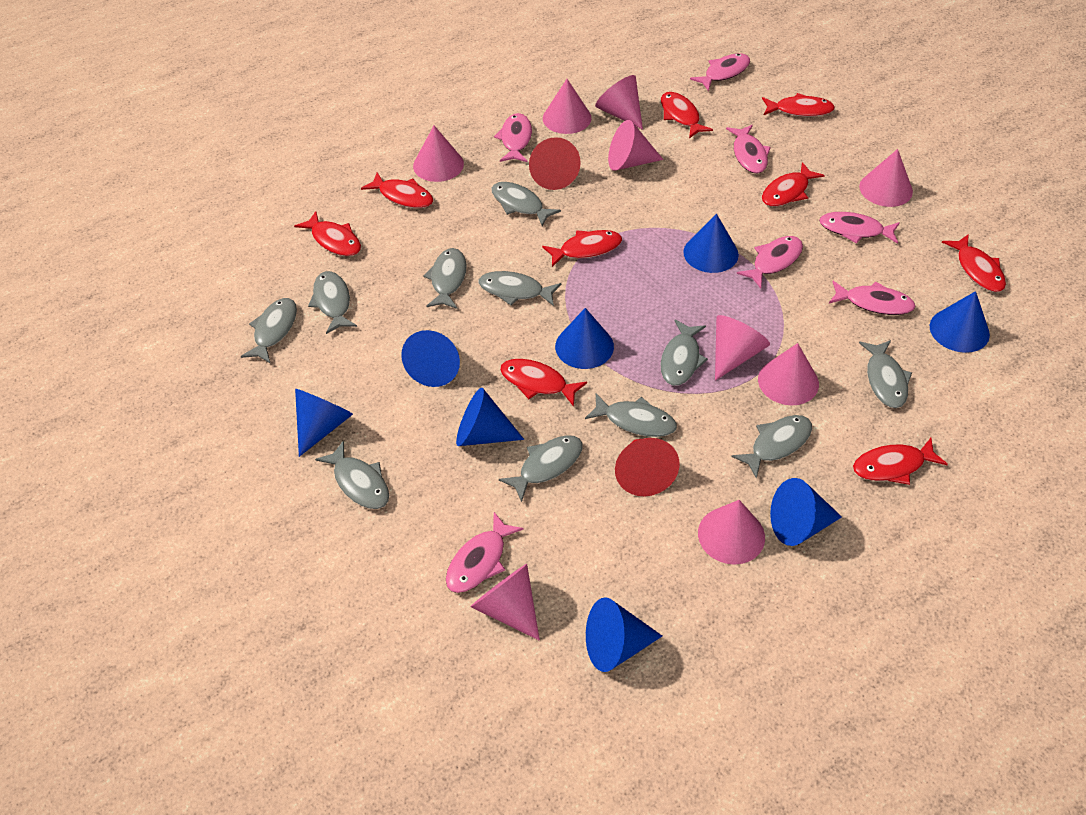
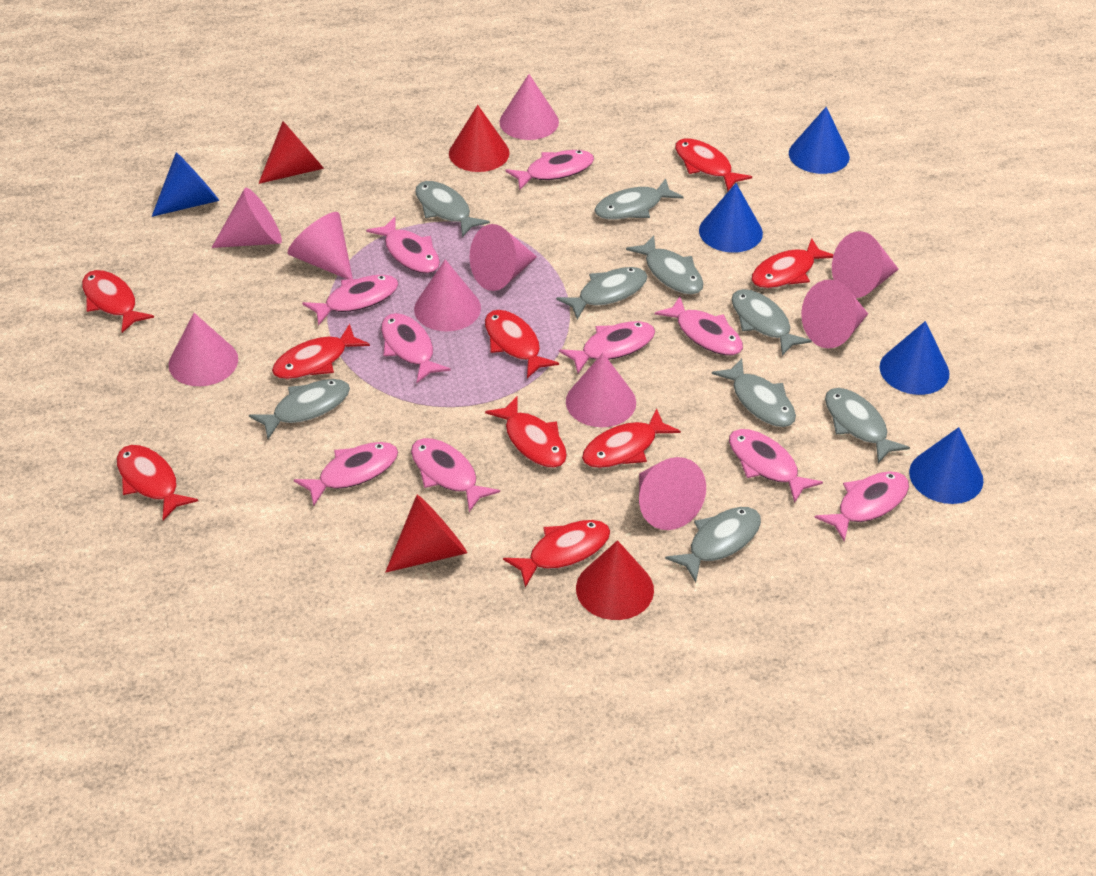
blue cone: [295,389,353,457] [401,330,460,387] [456,388,524,446] [555,308,614,369] [586,597,662,672] [683,214,739,273] [770,478,842,546] [930,291,990,353] = 8 -> [152,152,219,217] [699,183,763,253] [789,107,850,174] [880,321,950,395] [909,427,984,504] = 5
grey fish: [241,298,297,364] [308,271,357,334] [315,440,389,509] [423,248,467,309] [479,271,561,306] [491,182,561,227] [499,435,583,502] [585,394,677,437] [661,320,708,386] [731,415,812,479] [859,340,912,408] = 11 -> [249,379,350,439] [415,181,490,237] [556,267,647,320] [594,178,683,220] [626,235,704,295] [665,507,761,582] [712,358,796,427] [731,289,812,356] [825,388,910,463] = 9
pink cone: [413,126,464,182] [470,564,540,640] [543,79,591,134] [595,75,643,130] [608,120,663,171] [698,500,765,565] [715,315,770,381] [758,343,819,405] [859,149,913,207] = 9 -> [169,313,238,386] [211,188,282,248] [288,212,353,279] [414,259,481,332] [469,224,537,291] [499,74,559,140] [566,353,636,427] [639,457,706,530] [801,279,868,348] [832,231,899,298] = 10
pink fish: [446,512,524,593] [494,113,532,162] [690,53,750,91] [726,125,771,173] [737,236,803,288] [819,212,900,244] [829,281,916,315] = 7 -> [294,442,398,506] [302,275,398,326] [366,217,440,274] [381,313,451,383] [411,438,500,512] [505,150,594,190] [559,321,655,373] [655,296,743,355] [729,429,823,503] [814,471,909,541] = 10
red cone: [529,137,581,190] [615,438,680,496] = 2 -> [259,121,324,184] [386,495,467,572] [449,105,510,172] [576,540,654,620] = 4

